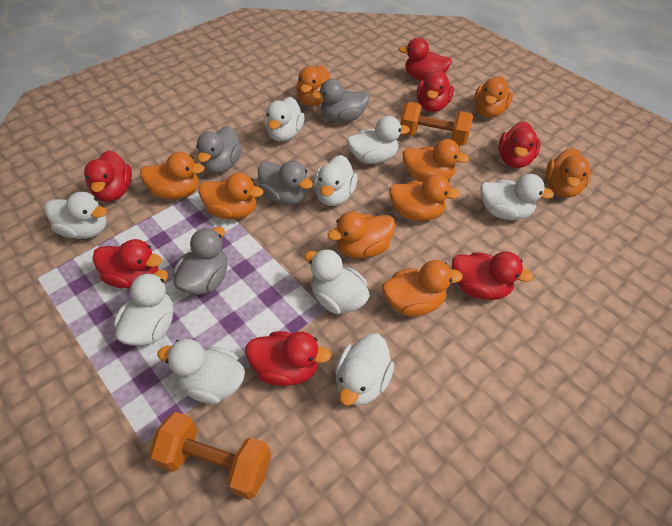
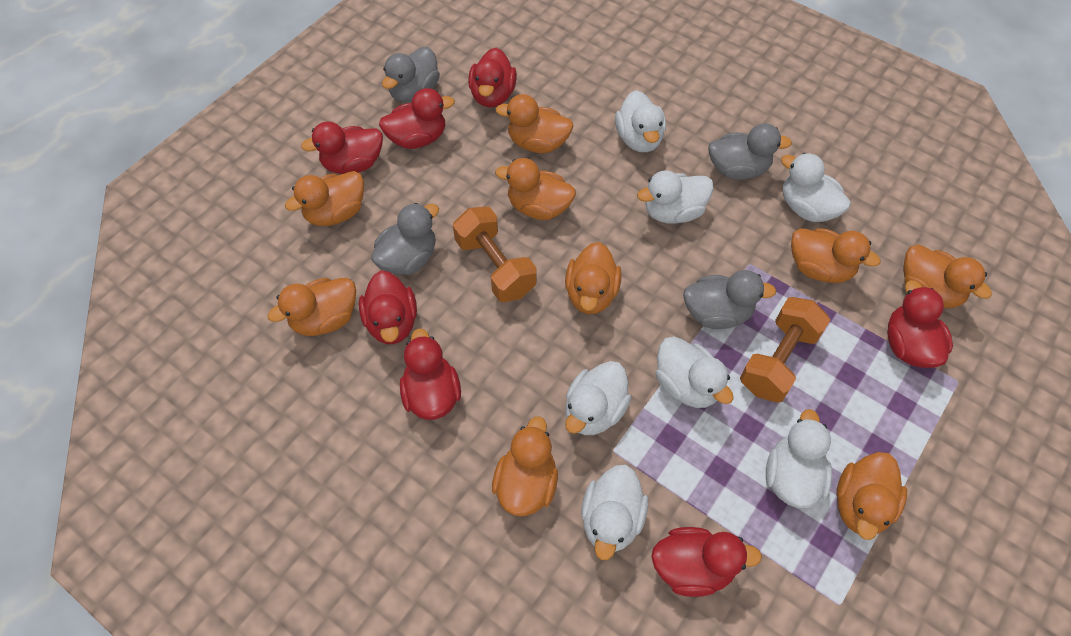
white duck: [45,192,107,239] [114,270,174,346] [157,339,245,404] [265,97,305,142] [304,249,370,314] [314,155,357,206] [335,333,394,406] [347,116,410,164] [480,174,554,220] = 9 -> [565,361,631,435] [581,464,648,560] [615,90,666,152] [637,170,714,224] [655,337,734,408] [766,409,832,509] [781,153,851,222] = 7

